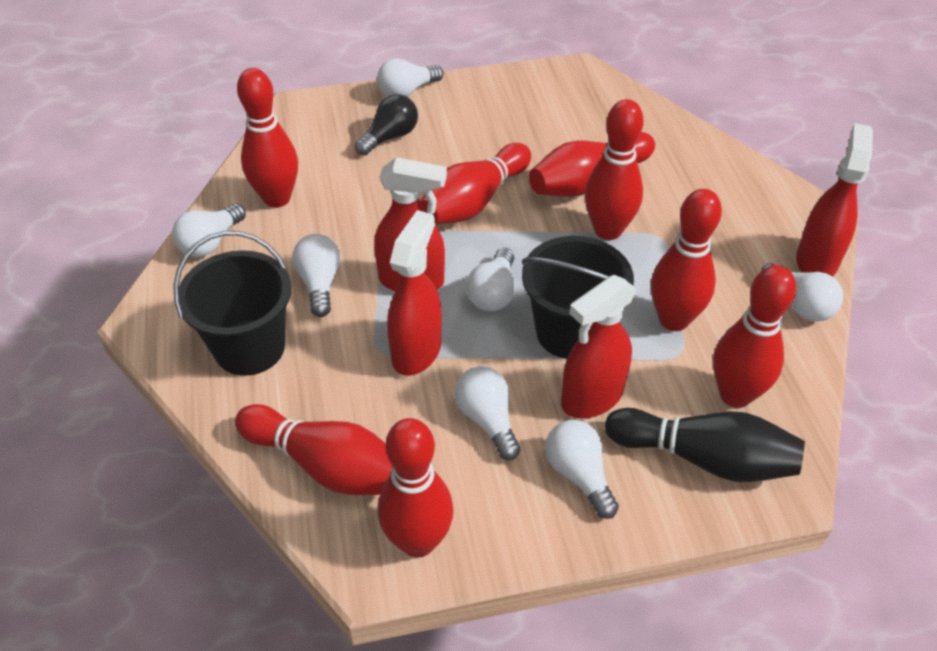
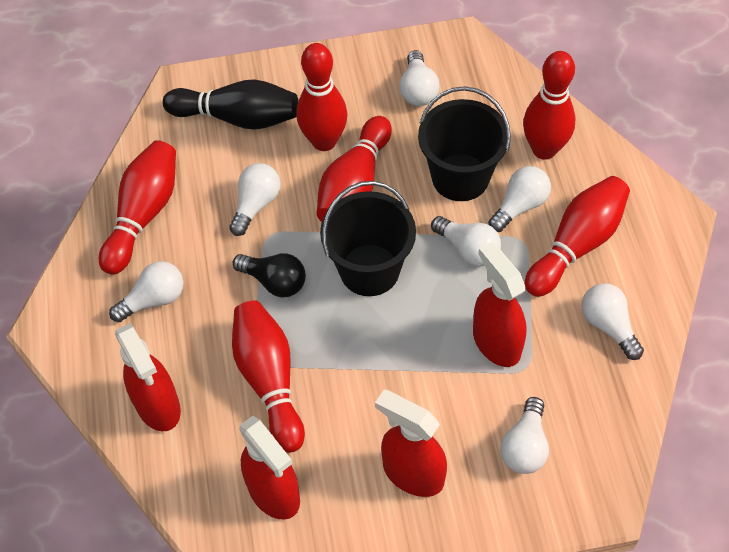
red bowling pin: [235,404,393,495] [237,68,298,208] [378,418,454,558] [420,143,531,225] [529,132,655,197] [585,99,644,240] [651,189,722,331] [713,265,796,408] = 8 -> [99,140,176,275] [232,300,305,453] [296,43,347,151] [317,116,392,222] [523,51,576,160] [525,176,630,297] = 6

